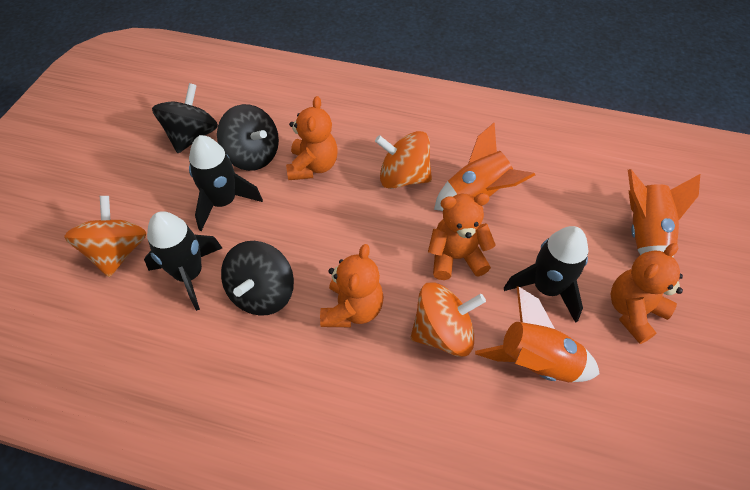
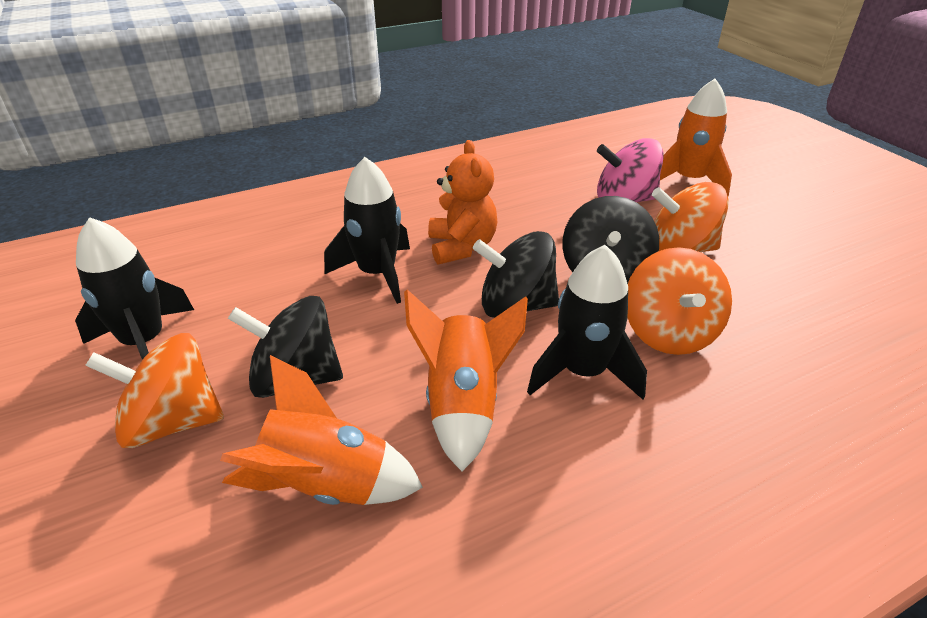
orange teddy bear: [286,96,338,180] [320,244,384,327] [428,193,496,280] [611,243,683,344] = 4 -> [428,140,497,264] = 1
pink spinning top: none = 0 -> [597,138,663,202] = 1

